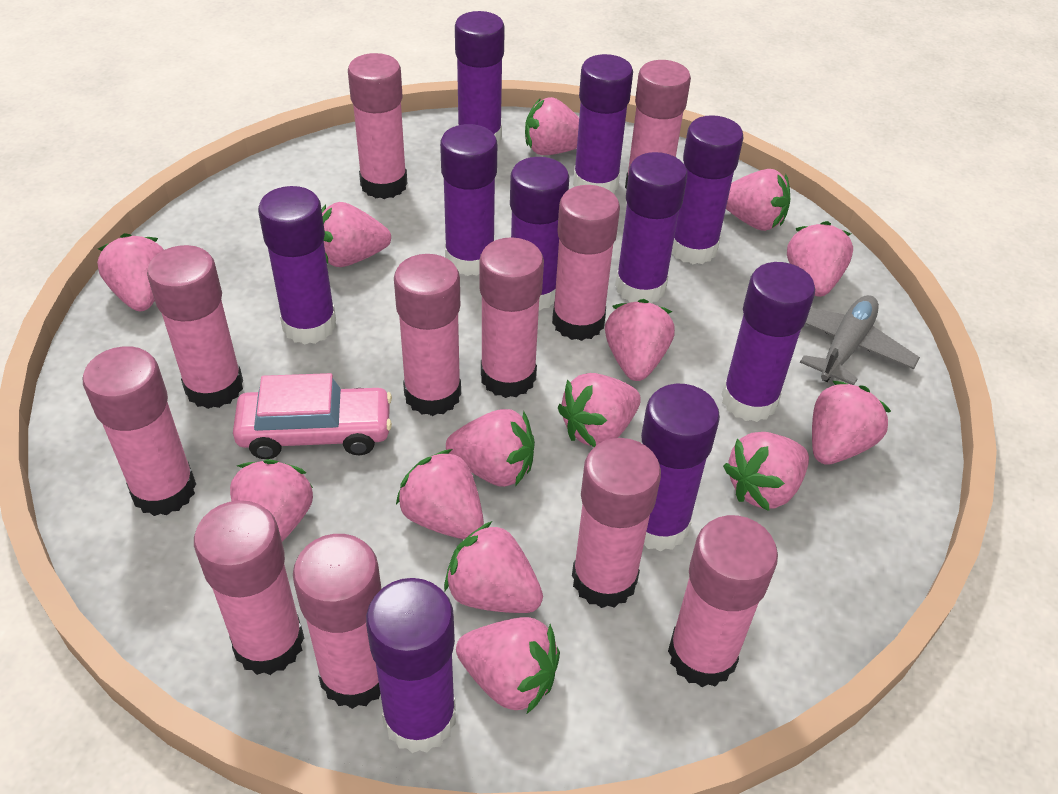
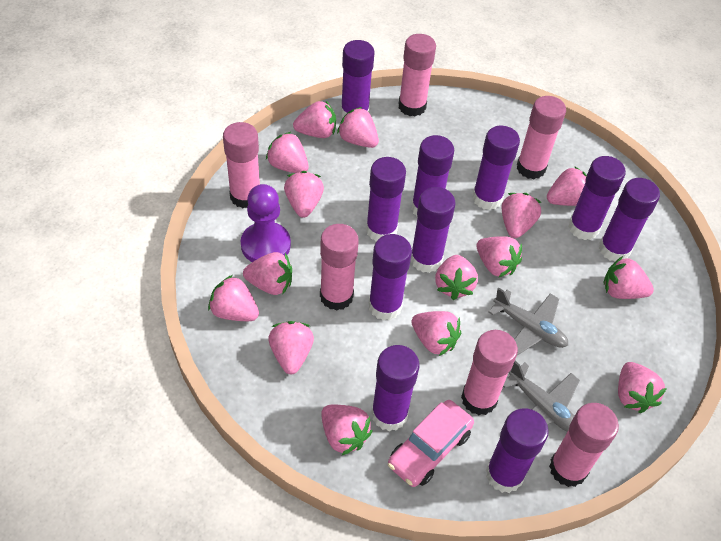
grey plane: [800,295,920,385] = 1 -> [488,288,568,355] [503,361,580,432] = 2
pink glue stick: [83,346,196,516] [147,245,243,409] [194,500,304,675] [293,534,381,709] [348,53,407,199] [394,254,461,416] [479,237,544,398] [552,185,620,341] [572,438,661,608] [625,60,691,189] [668,515,778,687] = 11 -> [223,122,260,208] [320,224,359,311] [398,34,436,117] [461,330,518,415] [517,96,566,179] [549,403,619,487] = 6
pink strawberry: [97,233,164,311] [230,459,313,542] [322,202,391,267] [396,449,484,539] [444,521,543,613] [446,409,535,487] [456,617,560,714] [525,97,579,155] [558,373,641,447] [605,299,675,381] [723,432,809,511] [726,169,790,231] [787,221,853,297] [812,381,891,465] = 14 -> [208,275,259,321] [243,252,292,295] [266,132,309,173] [268,321,314,374] [284,171,324,218] [293,101,336,138] [321,404,373,455] [337,107,379,148] [411,311,461,356] [435,255,478,300] [476,236,522,277] [502,193,541,238] [547,166,587,206] [603,256,654,299] [618,362,667,413] = 15
purple pawn: none = 0 -> [241,184,291,262] = 1

